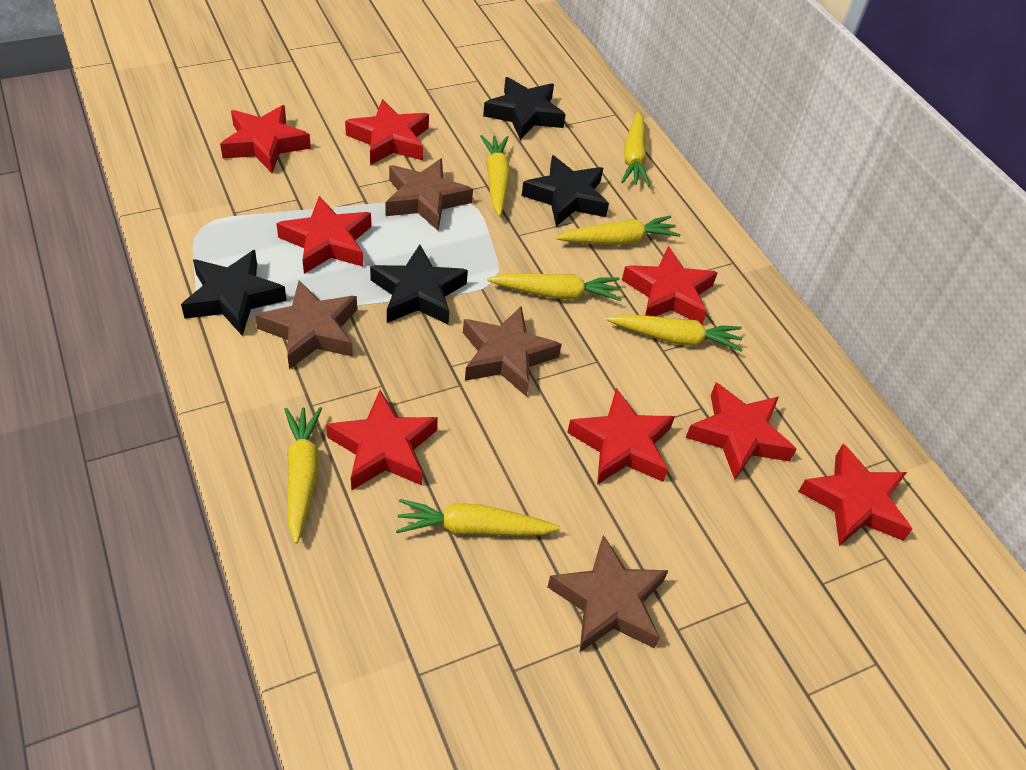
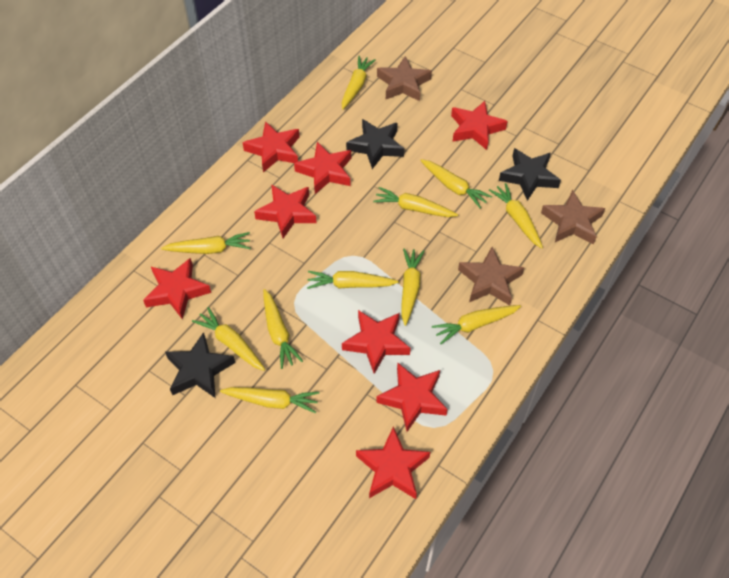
black star: [181,250,287,336] [370,244,468,325] [483,77,566,140] [522,155,609,226] = 4 -> [165,332,235,398] [346,119,404,169] [499,148,561,201] = 3
brown star: [255,280,357,369] [385,158,473,231] [463,306,562,397] [547,535,669,652] = 4 -> [377,56,432,101] [458,247,524,305] [541,190,605,245] = 3
yellow carrot: [284,407,322,543] [396,499,560,536] [480,135,510,216] [488,273,621,301] [556,216,680,245] [606,314,743,352] [621,112,650,187] = 7 -> [161,232,251,254] [192,307,265,371] [220,387,319,413] [263,289,303,369] [307,271,399,289] [342,56,376,109] [373,187,458,217] [401,248,424,326] [420,159,492,209] [432,305,521,344] [489,183,543,248] = 11

